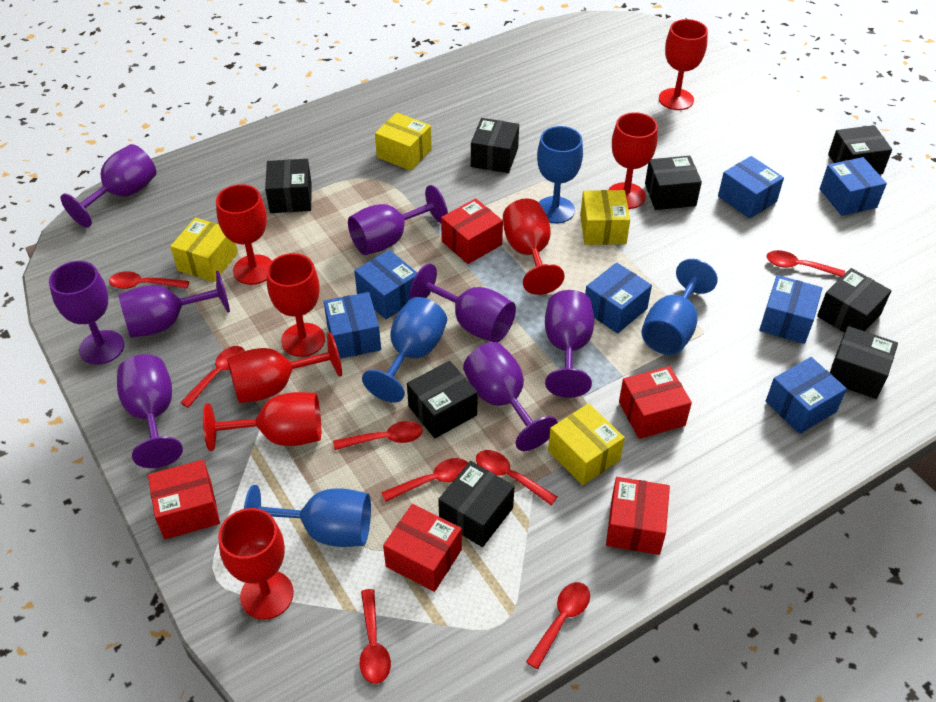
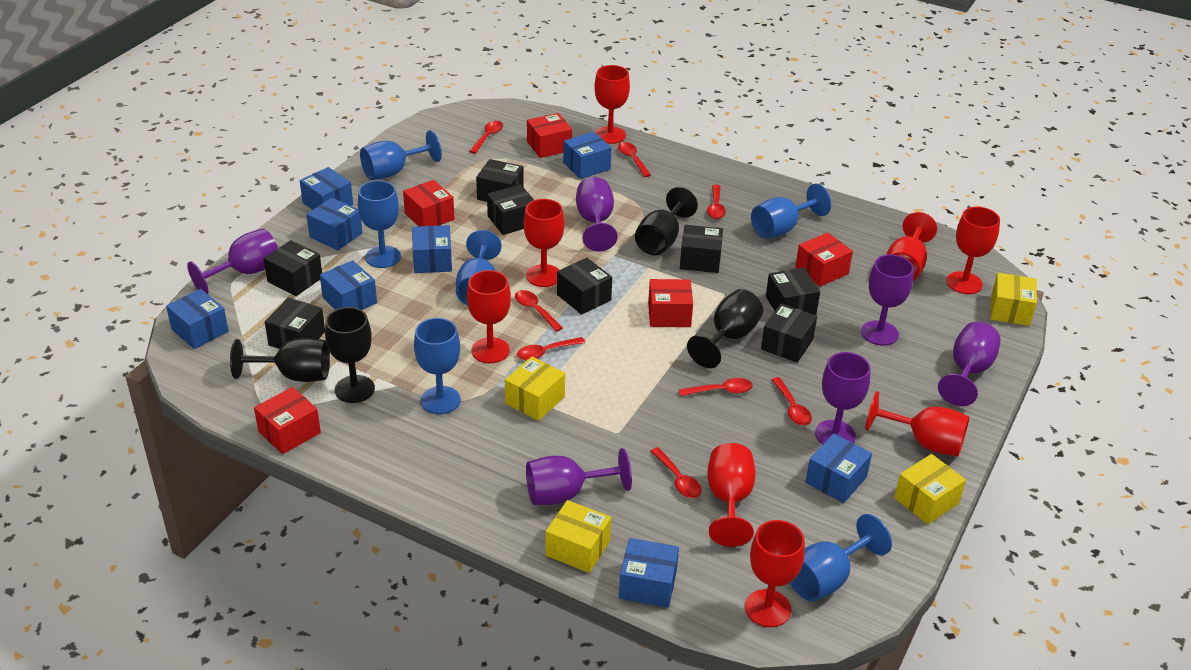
black goblet: none = 0 -> [230,338,330,382] [325,307,375,403] [635,187,698,255] [687,289,763,368] = 4
blue box: [324,292,381,359] [354,250,417,319] [585,263,652,334] [718,156,784,219] [759,275,822,344] [766,357,847,434] [820,157,887,216] = 7 -> [166,289,229,349] [300,167,353,210] [306,197,362,250] [320,260,377,310] [412,225,452,273] [563,132,611,179] [619,538,679,608] [805,434,872,503] = 8
blue goblet: [244,485,371,547] [362,297,447,402] [537,126,583,223] [641,259,718,355] = 4 -> [358,180,401,268] [360,130,442,180] [414,318,461,414] [456,230,502,306] [751,184,831,239] [790,514,892,602] = 6
purple goblet: [49,261,124,365] [61,144,156,227] [117,354,183,468] [118,271,230,338] [348,185,448,255] [410,264,516,342] [463,342,558,451] [545,290,594,398] = 8 -> [187,228,278,294] [526,448,632,505] [576,177,617,251] [815,352,870,445] [861,254,914,346] [938,322,1001,406] = 6

